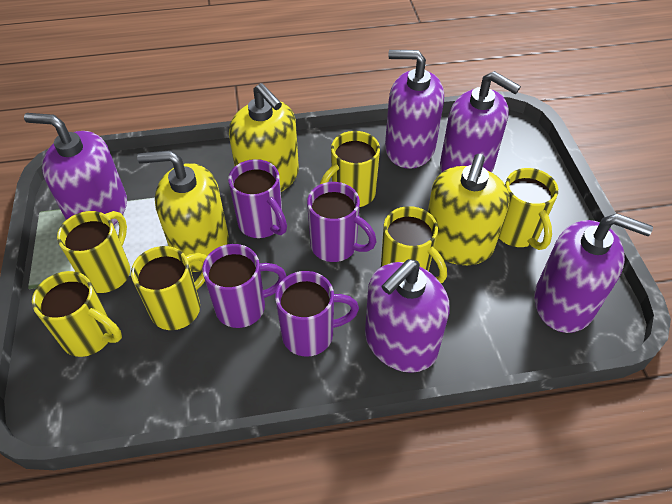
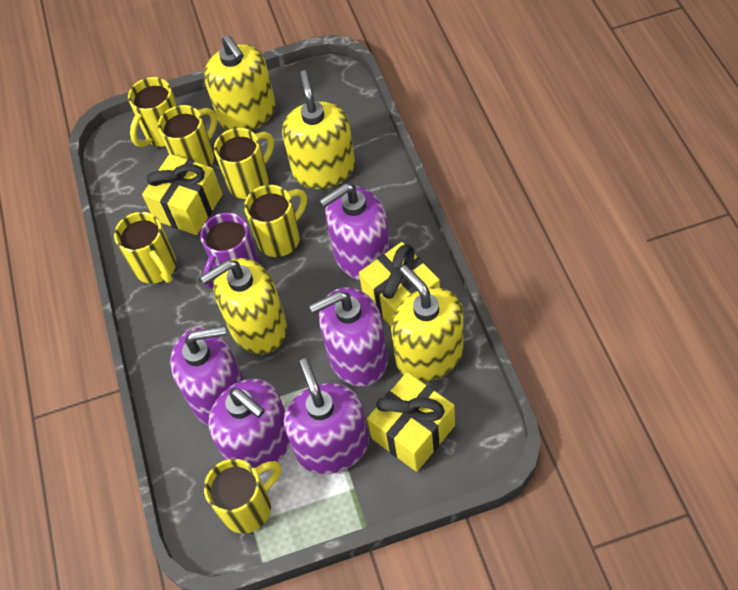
purple mug: [202,244,287,328] [228,159,287,238] [275,271,359,357] [307,182,377,262] = 4 -> [200,212,259,288] = 1
yellow gift: none = 0 -> [142,154,223,235] [359,242,440,326] [367,372,455,472] = 3
yellow soap dispenser: [137,150,229,272] [229,83,299,192] [428,154,510,265] = 3 -> [200,258,287,354] [204,35,276,131] [282,70,355,189] [391,265,463,382] = 4

